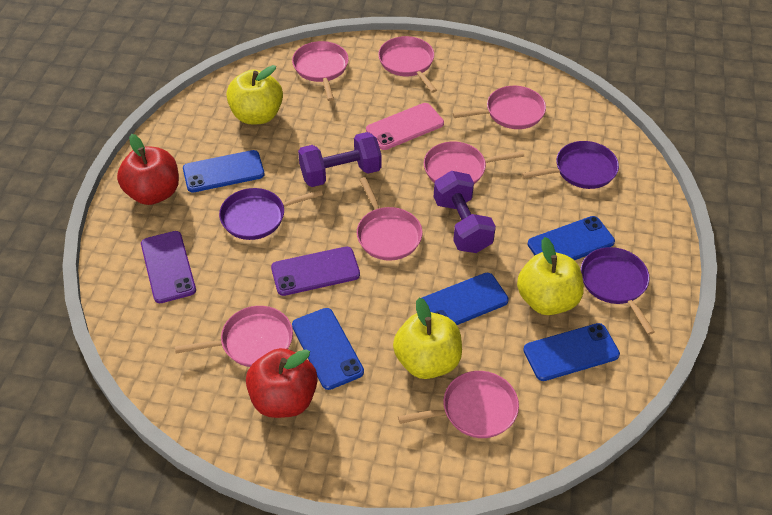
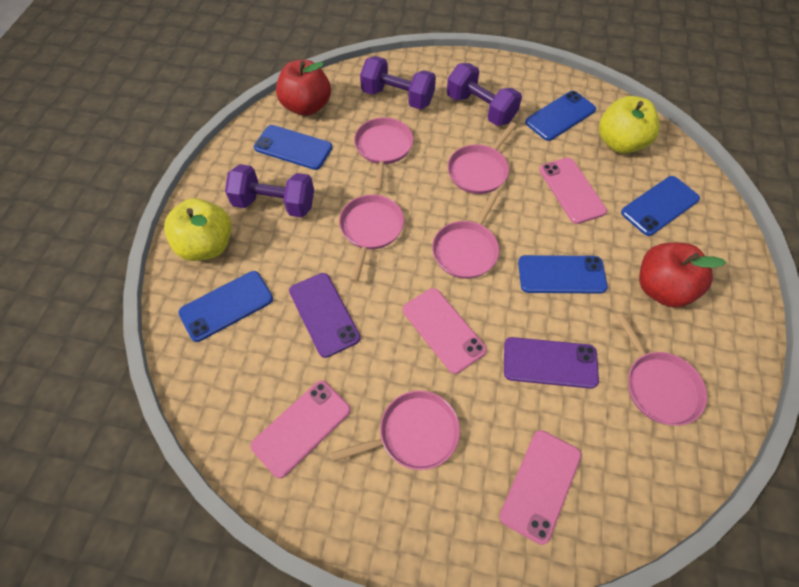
pink pan: [175,306,293,367] [292,41,349,101] [357,177,423,261] [378,36,437,93] [398,371,519,438] [424,141,524,184] [453,86,546,129] = 7 -> [331,391,460,470] [339,195,404,282] [354,117,413,190] [432,191,499,279] [448,122,517,194] [616,313,707,426] = 6
pink phone: [366,103,444,150] = 1 -> [250,380,351,478] [403,288,487,374] [499,430,581,545] [539,158,607,224] = 4
purple dumbbell: [298,132,382,187] [434,171,496,253] = 2 -> [225,164,314,218] [360,56,436,110] [447,63,522,126] = 3
purple pan: [219,188,323,240] [522,141,619,189] [581,247,655,335] = 3 -> none = 0
yellow apple: [226,65,283,124] [393,298,462,379] [517,237,584,315] = 3 -> [164,199,231,261] [599,96,660,154] = 2

